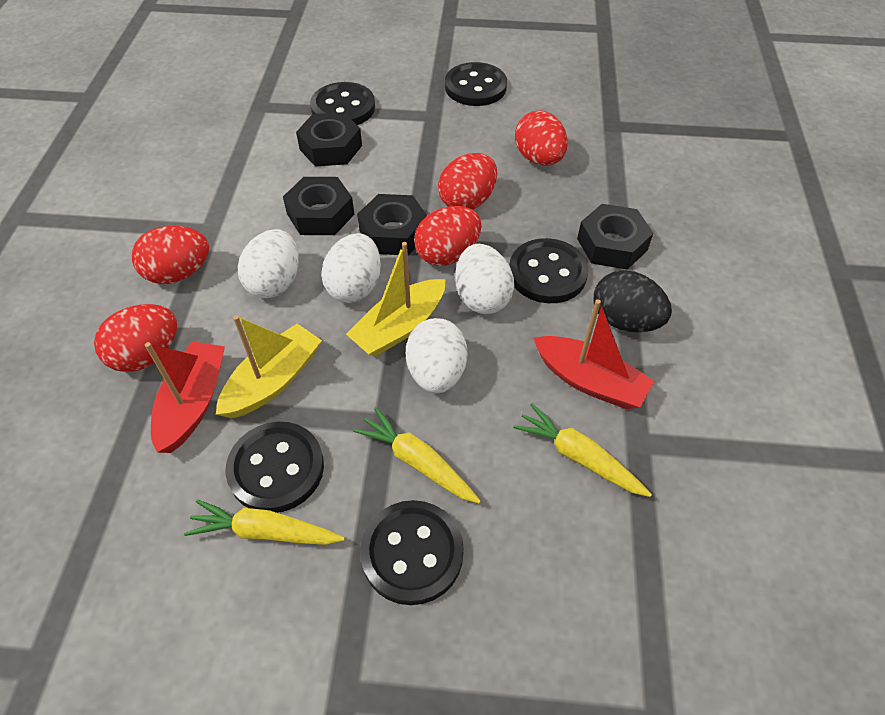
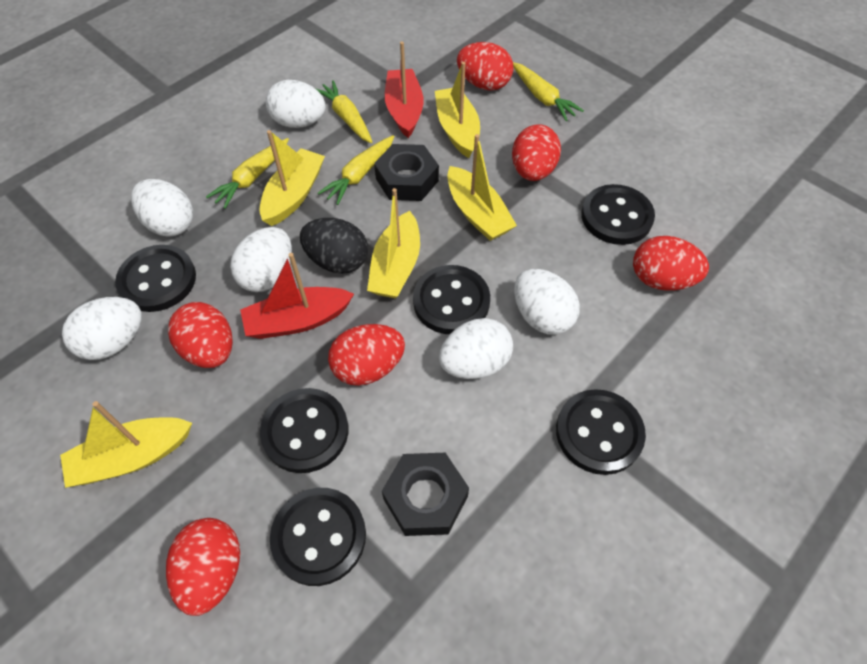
black button: [226,422,324,513] [310,82,375,125] [360,500,464,605] [445,62,507,106] [509,238,589,303] = 5 -> [115,245,196,312] [260,388,348,473] [270,488,366,586] [413,265,490,334] [556,389,646,475] [581,184,655,245] = 6
black nut: [283,177,355,235] [296,112,362,166] [357,194,427,255] [577,204,653,270] = 4 -> [374,144,439,201] [382,453,469,536] = 2
red egg: [94,304,177,372] [132,226,209,284] [414,206,481,266] [438,153,497,210] [515,111,568,166] = 5 -> [166,518,240,616] [168,302,233,368] [328,324,405,386] [457,42,514,91] [512,124,561,181] [633,236,709,290] = 6
white egg: [238,229,299,298] [321,233,381,303] [406,318,467,393] [455,244,514,314] = 4 -> [62,297,142,360] [131,179,193,237] [230,227,292,292] [266,80,326,128] [439,318,513,379] [514,269,580,335] = 6
yellow boat: [216,315,322,418] [346,242,445,357] = 2 -> [60,401,192,488] [259,130,325,226] [367,188,420,298] [435,62,480,158] [447,134,517,241] = 5
yellow carrot: [184,500,345,545] [353,407,481,503] [513,403,652,497] = 3 -> [206,138,289,209] [316,80,373,143] [318,135,395,205] [513,62,584,121] = 4

